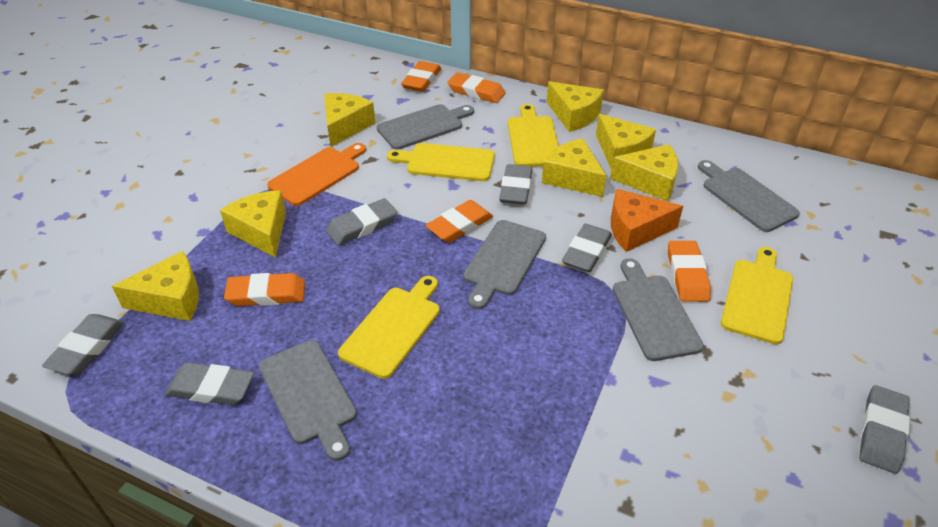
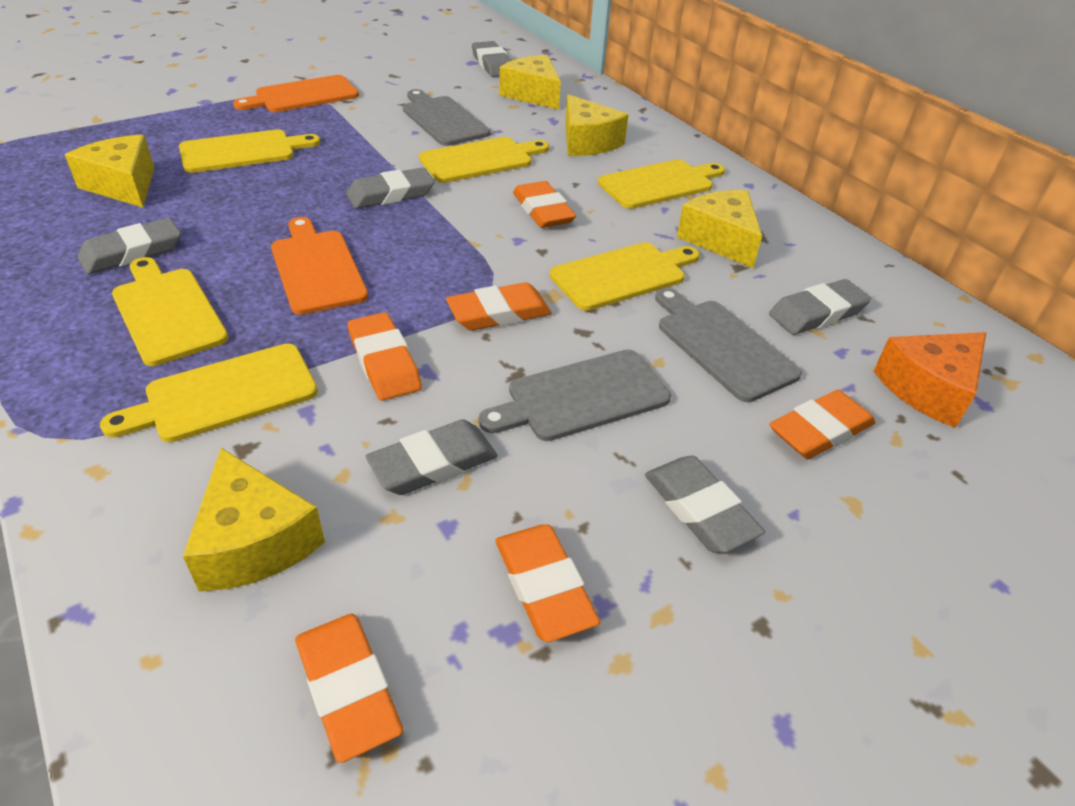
grey cutting board: [259,340,357,461] [377,104,474,150] [463,220,546,309] [613,258,704,361] [698,160,800,232] = 5 -> [403,89,490,146] [478,349,671,441] [655,288,802,402] = 3
orange cutting board: [267,143,366,206] = 1 -> [233,75,359,112] [271,217,368,315] = 2
orange eraser: [224,273,305,306] [401,61,441,92] [425,200,493,243] [448,72,506,103] [668,241,711,302] = 5 -> [295,614,403,763] [348,312,422,401] [446,282,552,331] [495,524,600,642] [513,181,576,228] [770,390,876,459] = 6
yellow cheese: [112,251,199,321] [220,190,286,258] [324,93,375,147] [542,138,606,197] [546,81,604,132] [596,114,656,170] [610,144,678,202] = 7 -> [65,135,154,208] [183,448,325,592] [499,55,561,110] [565,94,629,156] [677,190,762,268] = 5
yellow cutting board: [338,276,440,379] [387,143,495,181] [508,104,559,167] [721,247,793,344] = 4 -> [100,344,318,442] [112,257,228,366] [179,129,321,173] [419,137,549,183] [550,242,700,311] [598,159,725,209] = 6

